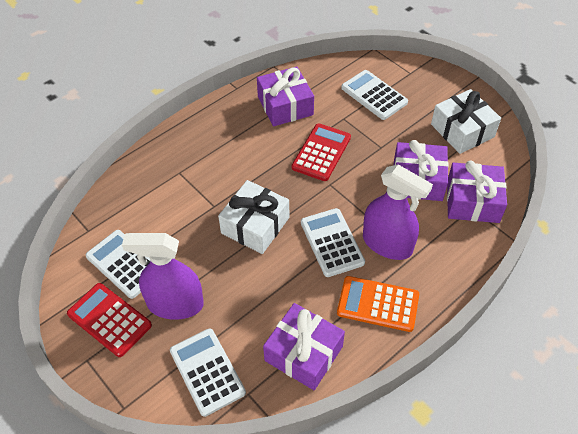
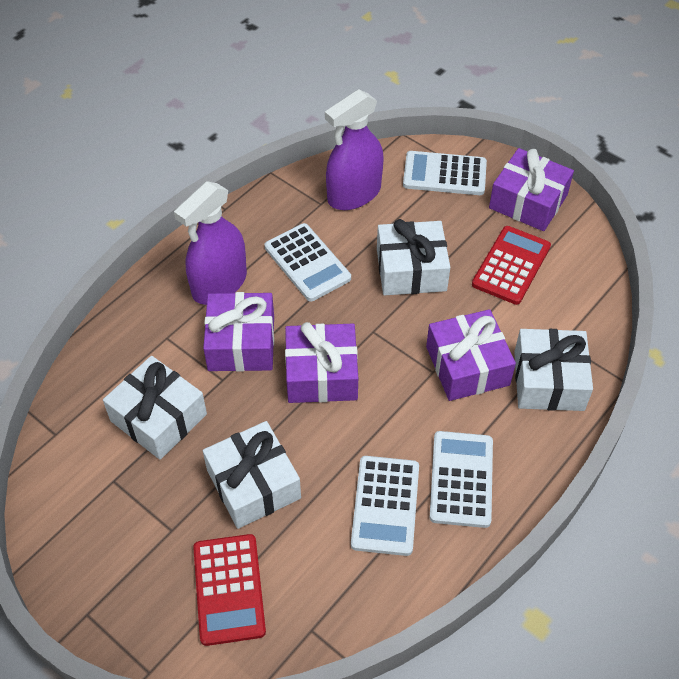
orange calculator: [337,276,419,332] = 1 -> none = 0
white gift: [218,180,289,254] [431,89,501,154] = 2 -> [103,356,207,460] [203,421,301,529] [377,219,450,296] [514,329,593,411] = 4

